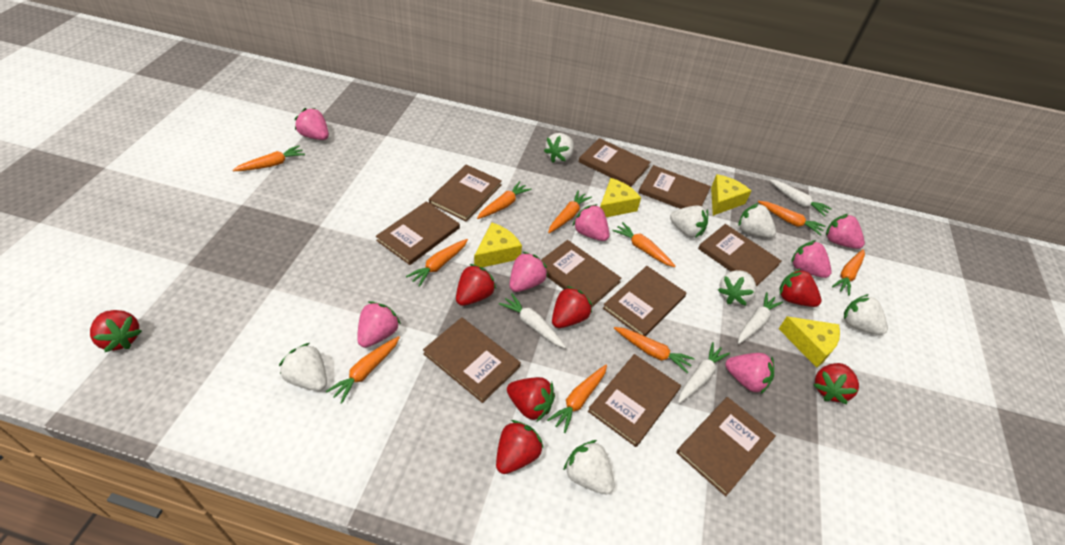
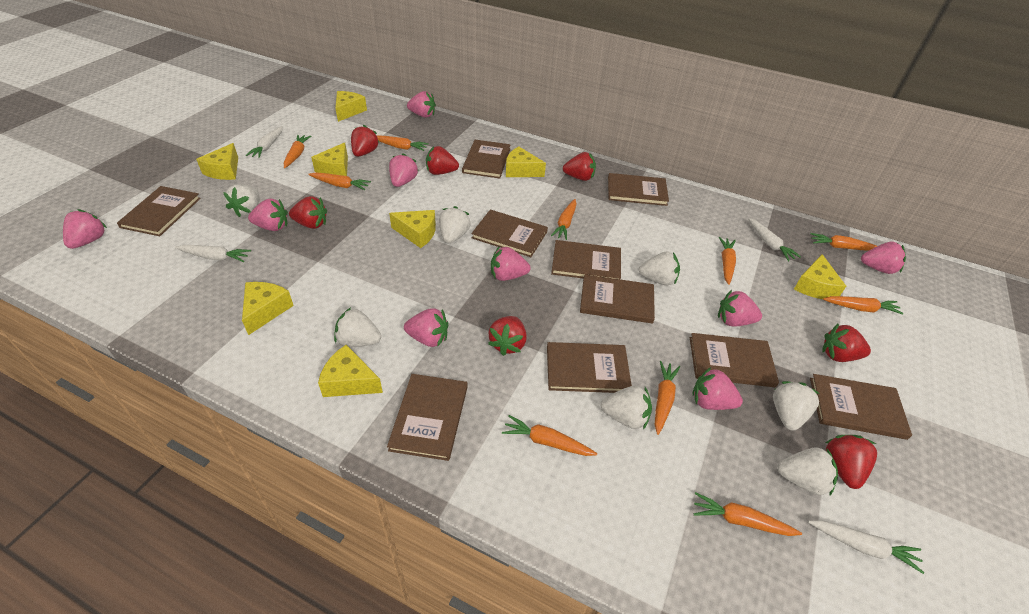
pink strawberry: [295,108,329,140] [357,301,401,348] [510,252,548,292] [573,204,609,241] [725,353,774,394] [791,240,832,278] [826,214,865,249] = 7 -> [63,209,107,249] [248,198,288,231] [389,153,419,187] [404,308,448,347] [407,91,436,117] [491,247,531,281] [692,367,743,410] [718,290,762,327] [861,242,906,274] = 9
yellow cheese: [474,222,522,267] [600,178,641,217] [711,174,751,216] [779,316,840,368] = 4 -> [196,143,238,180] [242,282,294,335] [311,142,348,176] [318,345,383,397] [335,91,367,122] [389,210,436,248] [506,147,546,177] [794,254,846,299] = 8

